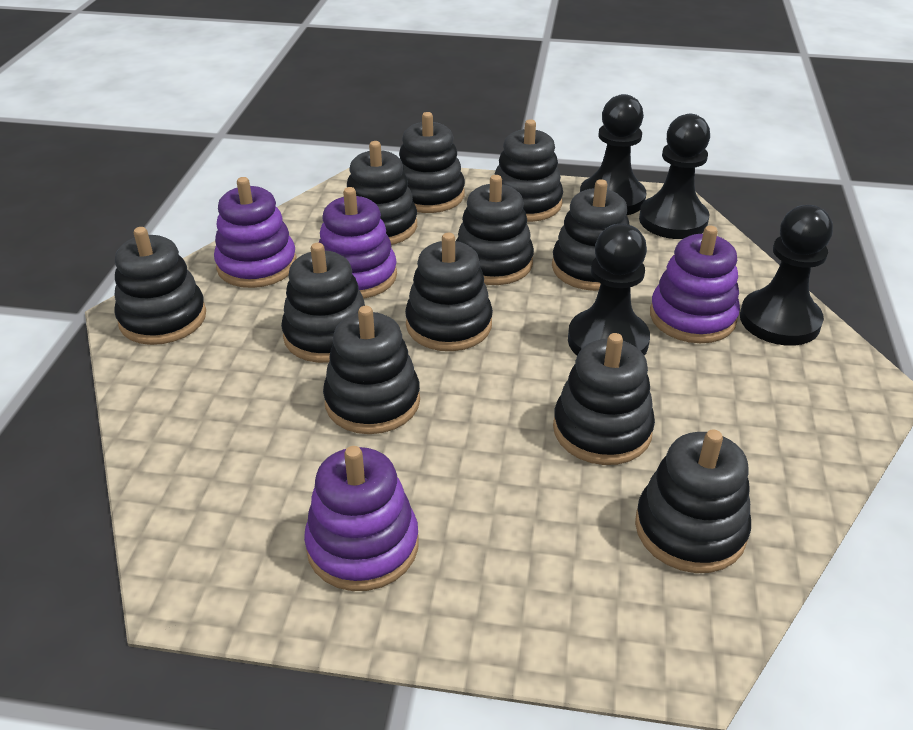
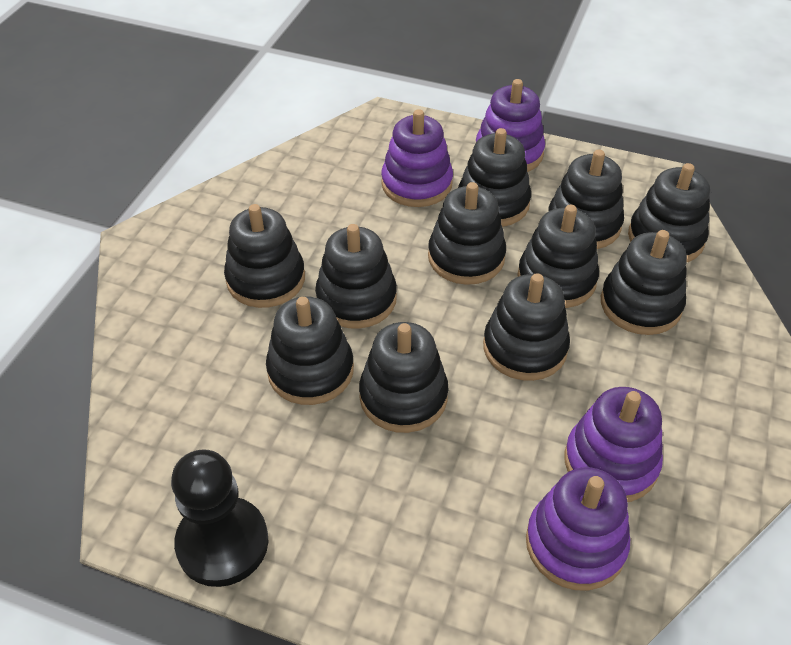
black pawn: [568,224,650,356] [580,94,647,215] [639,114,710,239] [740,205,833,346] = 4 -> [171,449,268,587] = 1

